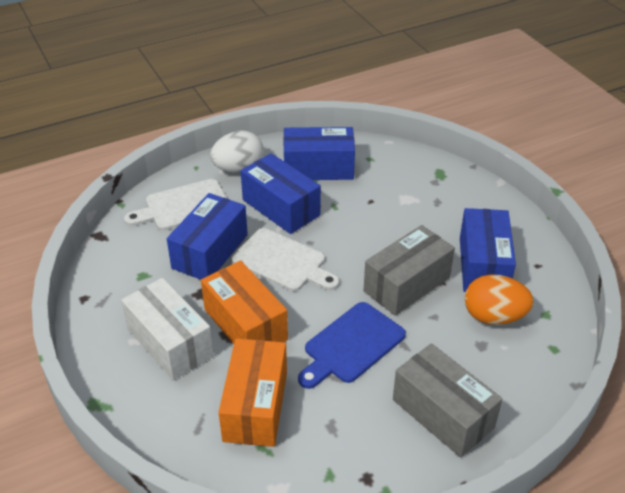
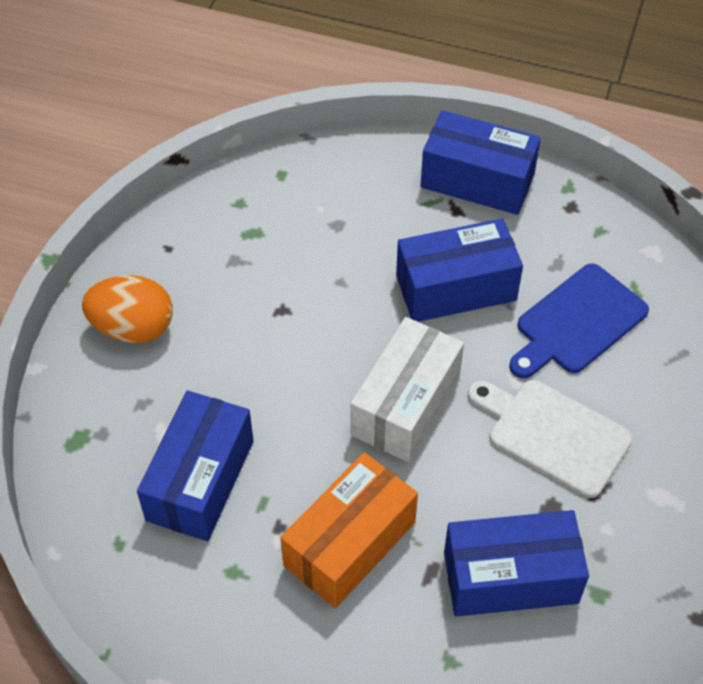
grey box: [363,225,455,316] [393,343,502,458] = 2 -> none = 0
orange box: [201,260,288,344] [219,338,287,447] = 2 -> [280,452,418,608] = 1
white cutting board: [124,179,227,231] [231,228,339,291] = 2 -> [468,380,633,498] = 1
white egg: [210,130,264,173] = 1 -> none = 0

